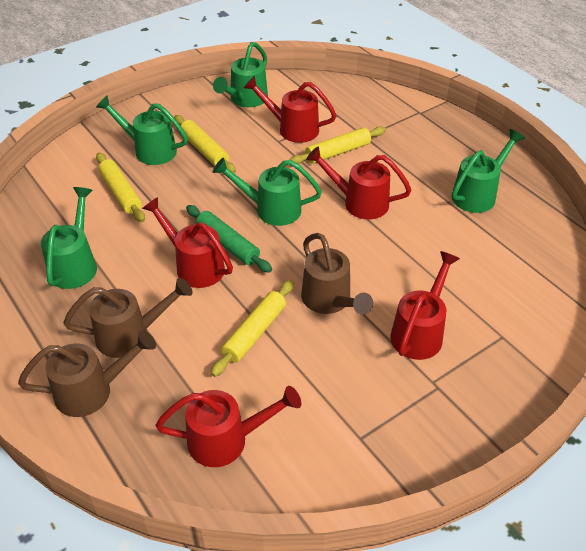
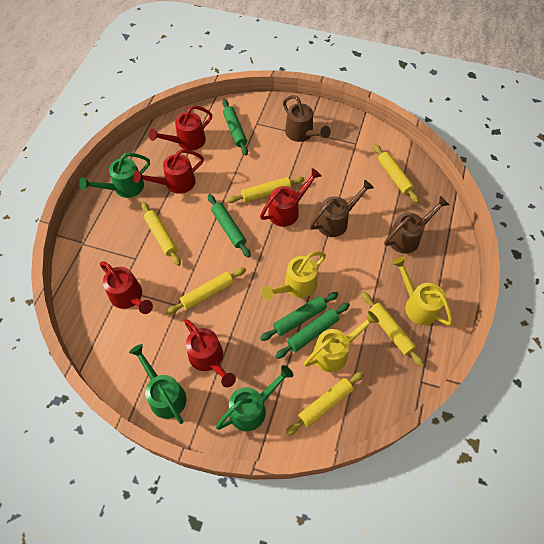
green rolling pin: [186,205,272,273] = 1 -> [208,194,251,258] [222,99,248,155] [260,292,339,341] [276,303,350,359] = 4
green watering can: [41,187,97,289] [96,96,188,165] [213,42,268,107] [213,158,322,226] [451,129,525,213] = 5 -> [79,153,150,198] [129,344,186,424] [216,365,293,431] = 3
yellow rolling pin: [96,153,145,222] [174,115,236,173] [211,280,294,377] [290,127,386,164] = 4 -> [141,202,181,266] [166,267,246,315] [227,177,305,203] [286,371,364,435] [362,292,424,367] [374,144,419,203] = 6
yellow watering can: none = 0 -> [262,252,326,300] [303,311,379,372] [392,257,453,326] = 3

